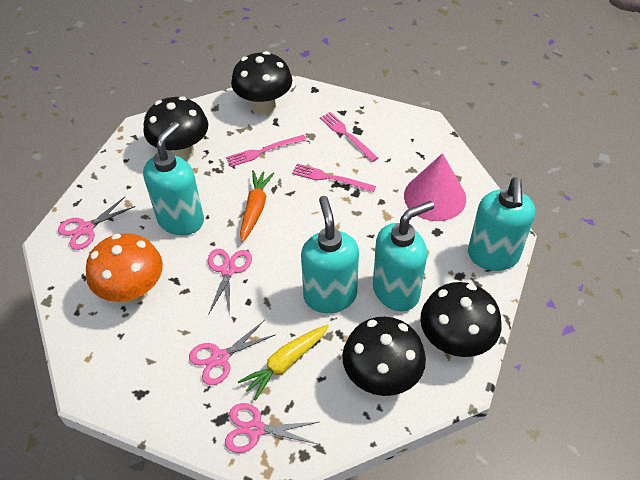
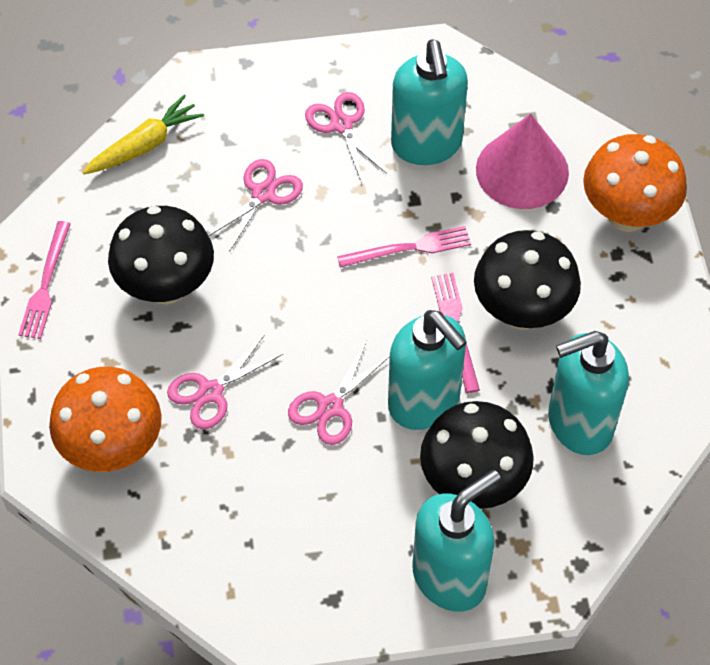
black mushroom: [143,96,208,160] [231,51,292,114] [342,317,426,396] [420,282,502,357] = 4 -> [108,206,214,304] [420,401,534,509] [474,230,581,329] = 3
orange carrot: [240,170,275,242] = 1 -> none = 0
orange mushroom: [86,233,163,305] = 1 -> [49,367,162,472] [583,134,687,232] = 2

